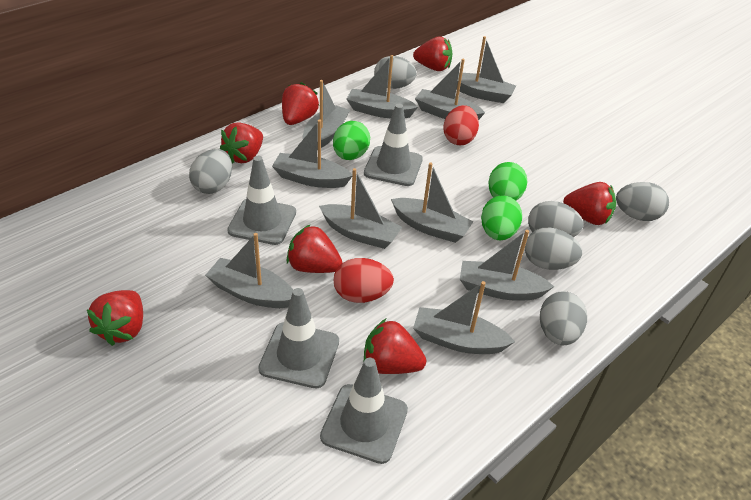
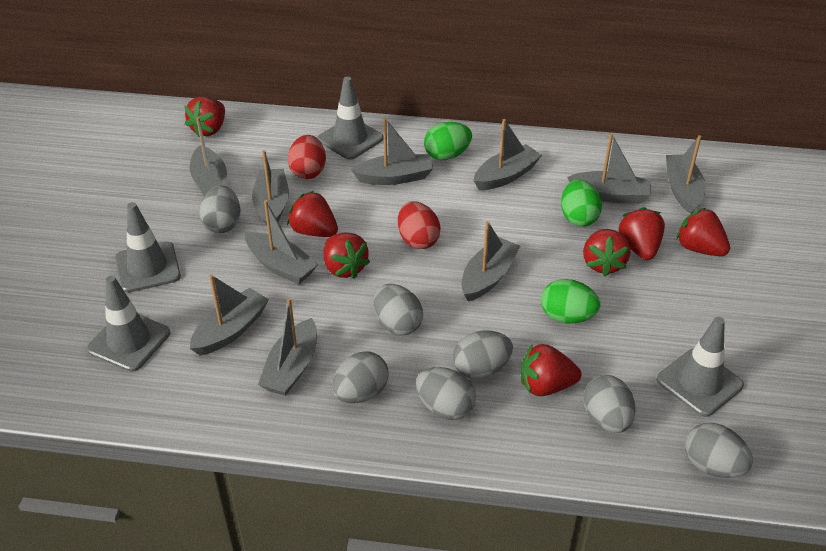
grey egg: [189,149,232,194] [374,56,417,89] [525,228,582,270] [528,201,583,237] [540,291,587,345] [616,182,669,221] = 6 -> [199,186,240,233] [332,351,388,403] [374,284,423,335] [416,367,476,420] [453,331,513,379] [583,375,635,433] [685,423,753,478] = 7

